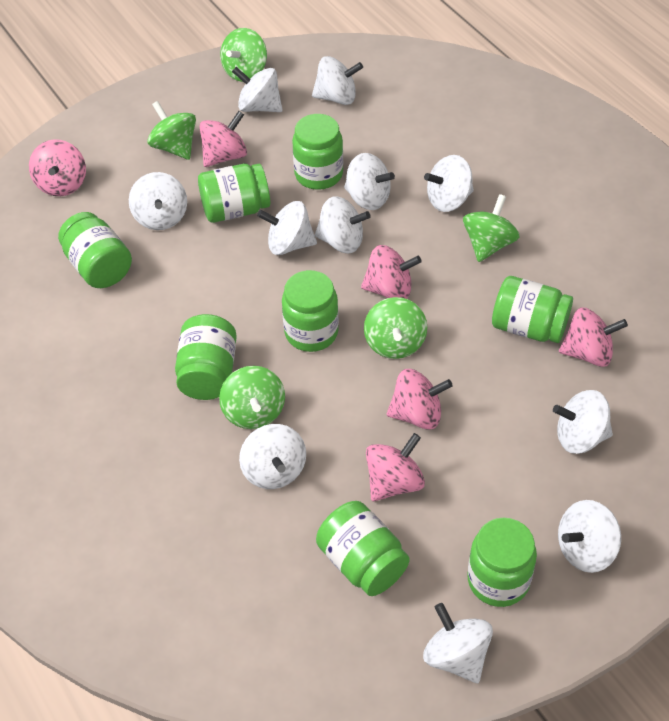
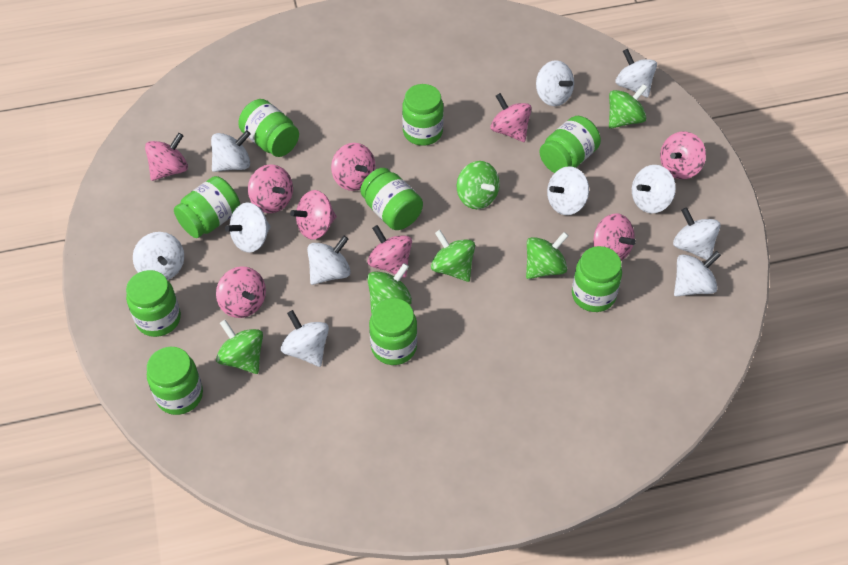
green jar: [58,212,132,288] [175,314,237,400] [198,164,270,223] [282,270,339,352] [292,114,343,190] [316,501,409,596] [467,518,537,607] [492,276,573,343] = 8 -> [126,270,181,337] [147,347,203,415] [174,176,240,238] [238,99,299,157] [360,168,423,230] [369,298,417,365] [402,84,444,146] [539,116,601,173] [572,246,622,312] = 9
green spinning top: [147,101,196,160] [219,366,285,429] [220,28,267,82] [364,297,427,359] [463,194,519,262] = 5 -> [216,320,263,374] [367,263,412,313] [431,230,475,282] [457,161,500,209] [526,232,568,279] [609,84,647,129] = 6
pink spinning top: [29,139,86,196] [200,111,247,167] [361,245,422,299] [366,433,425,501] [387,369,453,430] [559,308,628,367] = 6 -> [145,133,188,181] [216,267,266,318] [248,164,293,213] [290,190,336,240] [331,143,375,191] [368,225,412,278] [490,93,532,142] [593,213,636,261] [660,132,706,179] = 9

